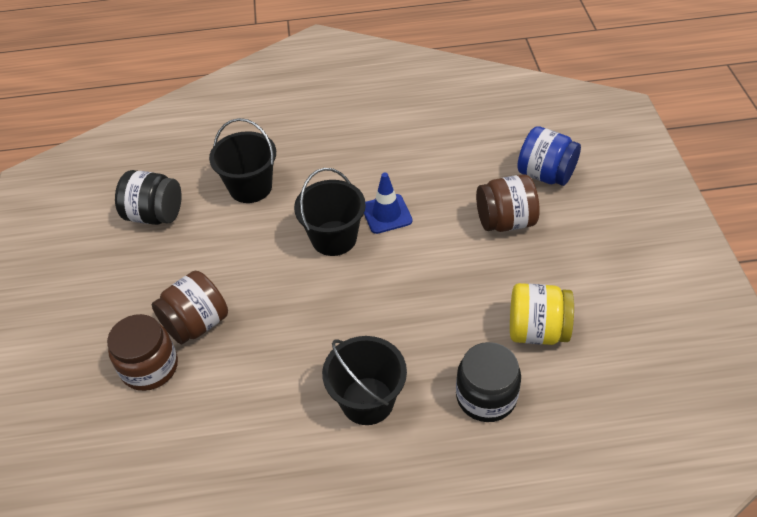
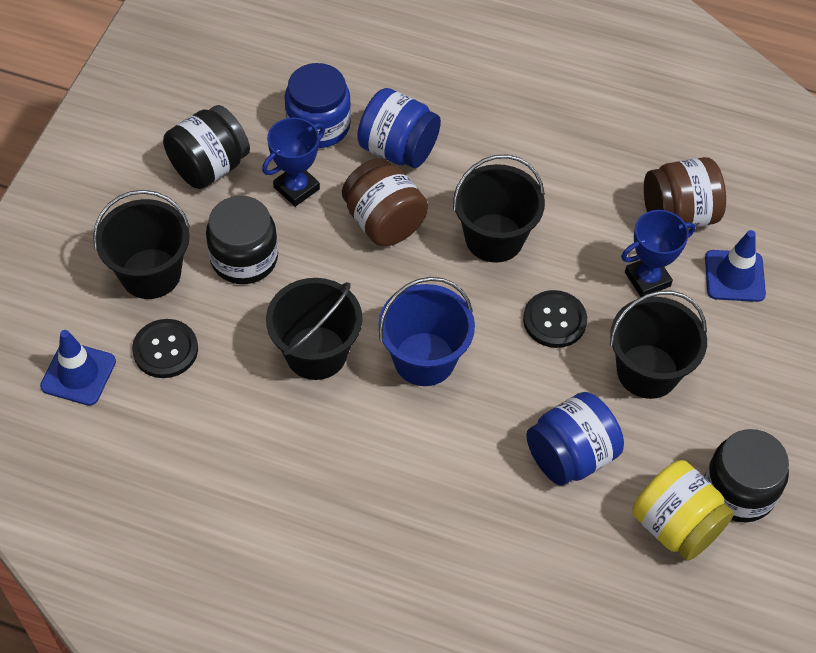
black bucket: [209,118,276,203] [294,168,366,256] [322,336,407,425] = 3 -> [93,190,190,299] [266,278,363,380] [453,154,545,263] [610,291,707,399] = 4
black button: none = 0 -> [132,319,198,378] [523,290,587,348] = 2
black jar: [115,170,181,225] [456,342,521,422] = 2 -> [163,105,250,189] [206,196,278,284] [704,429,789,522] = 3
blue bucket: none = 0 -> [378,277,475,386] = 1
blue jar: [517,126,581,186] = 1 -> [285,63,351,148] [357,88,441,168] [526,392,624,486] = 3
blue traffic cone: [364,172,413,234] = 1 -> [40,330,116,406] [705,230,766,302] = 2
blue trophy: none = 0 -> [262,117,325,207] [621,210,695,297] = 2
brown jar: [107,314,178,391] [152,271,228,344] [476,174,540,232] = 3 -> [342,158,428,246] [644,157,726,229] = 2

